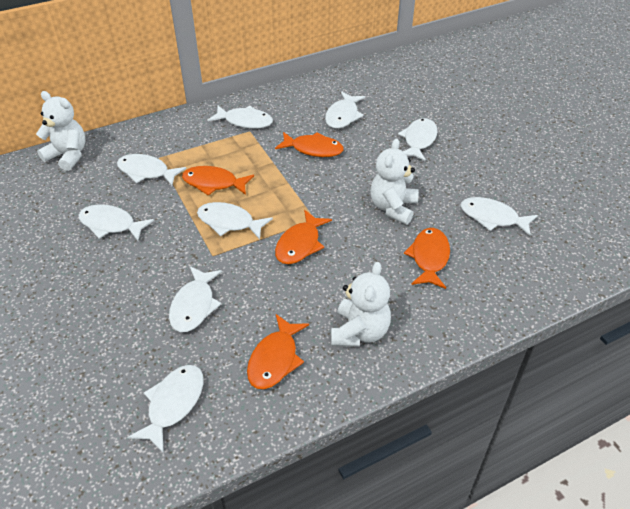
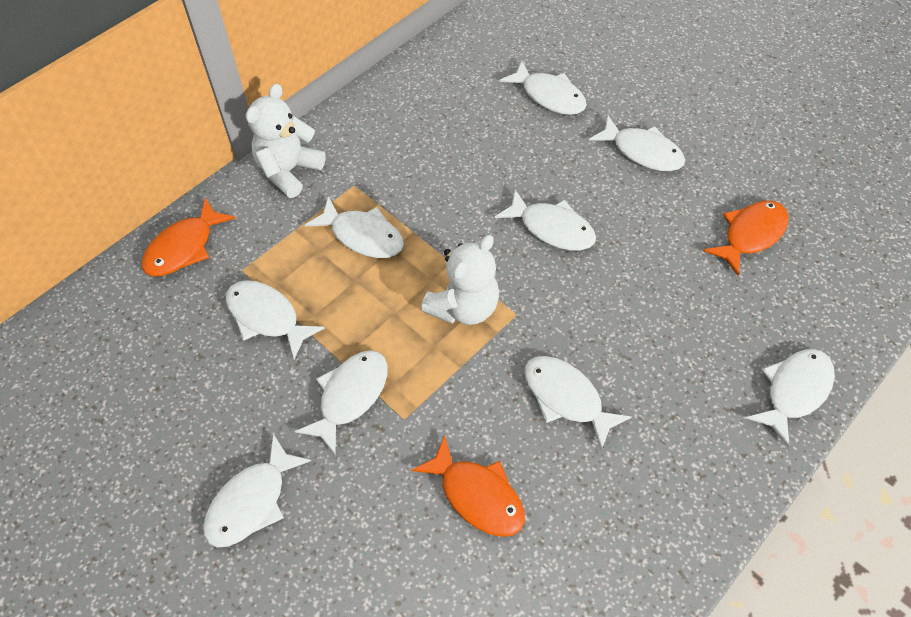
orange fish: [182,166,254,196] [247,314,309,389] [275,132,344,157] [275,210,332,264] [404,228,450,289] = 5 -> [141,198,235,276] [411,435,525,537] [703,200,789,276] = 3
white teddy bear: [36,91,86,171] [331,262,391,347] [370,139,419,225] = 3 -> [246,84,326,198] [421,235,499,325] = 2

